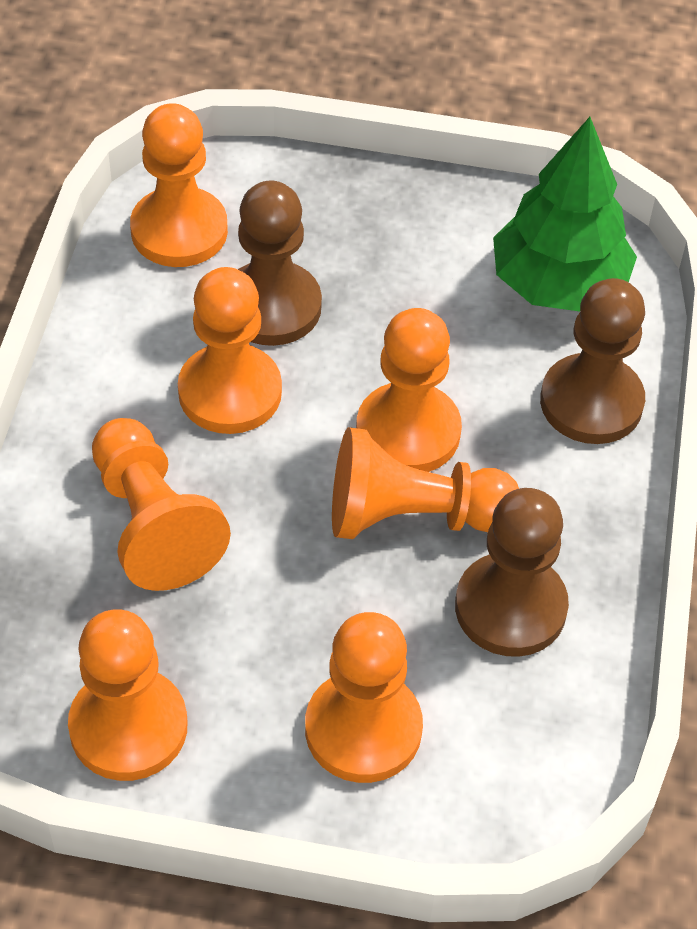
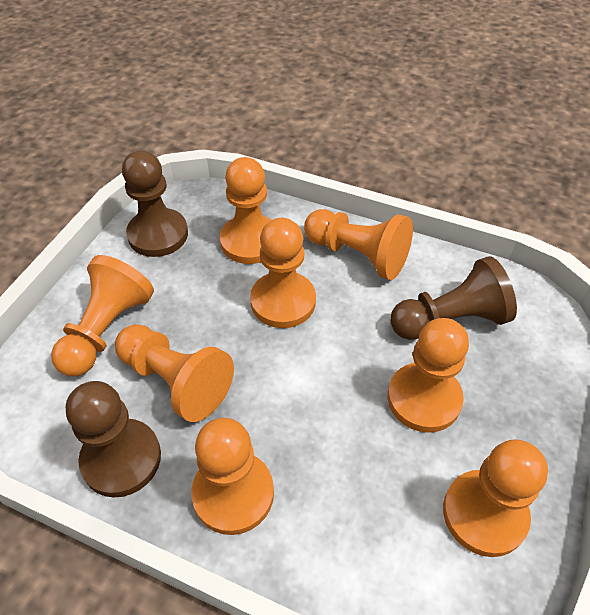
green tree: [493,117,637,311] = 1 -> none = 0
orange pawn: [68,609,188,781] [92,418,231,591] [130,103,228,267] [178,267,282,434] [305,612,423,783] [332,427,519,539] [356,308,462,472] = 7 -> [51,255,154,376] [115,324,234,422] [191,418,274,535] [220,157,271,264] [250,218,316,328] [304,209,413,280] [388,318,469,433] [443,439,548,557] = 8

